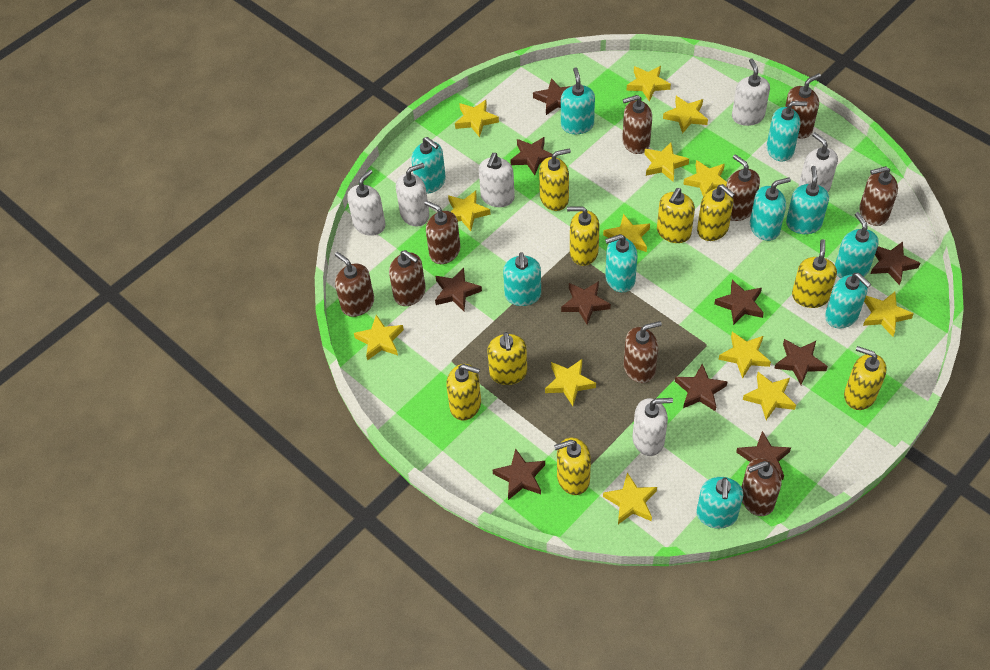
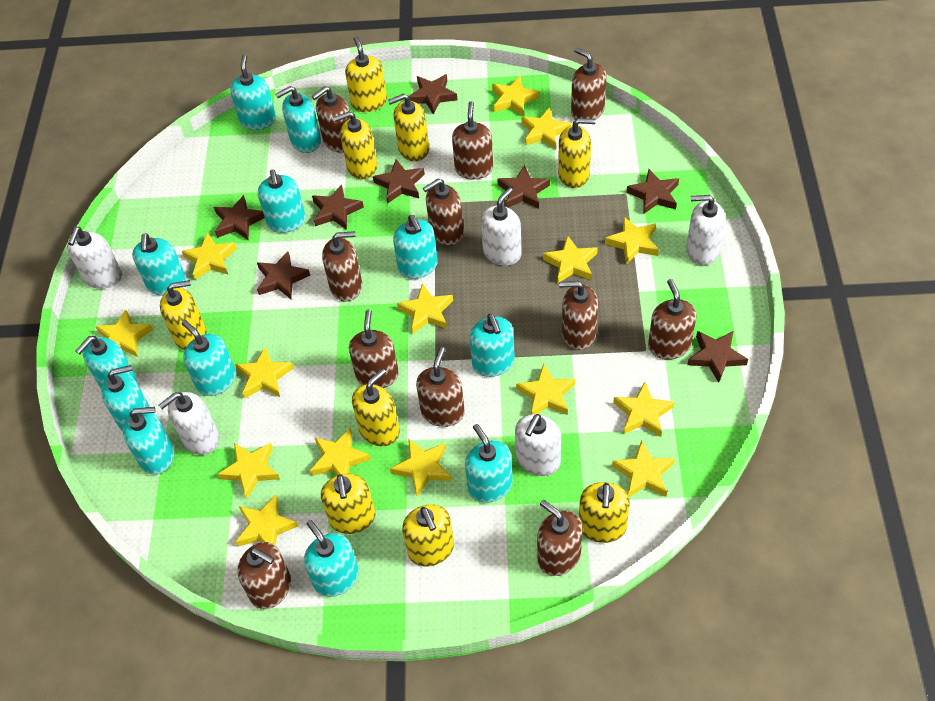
brown soap dispenser: [335,252,374,317] [389,250,426,306] [424,201,460,264] [622,95,652,154] [624,321,662,383] [726,154,760,221] [742,458,782,516] [785,73,821,138] [859,166,898,226] = 9 -> [237,542,291,609] [312,86,351,153] [322,231,362,302] [349,309,399,388] [416,347,465,427] [423,179,464,246] [452,101,493,179] [537,500,583,576] [559,281,598,350] [571,48,606,120] [648,279,697,359] = 11
brown star: [435,267,482,311] [493,448,545,500] [511,137,553,175] [533,78,571,115] [561,281,611,325] [675,364,728,411] [714,280,764,325] [736,431,791,480] [774,339,828,385] [870,242,920,285] = 10 -> [214,195,265,240] [257,251,310,299] [312,184,364,230] [373,159,425,204] [409,74,457,114] [497,165,550,209] [626,169,679,214] [687,331,748,383] = 8
turquoise soap dispenser: [411,137,446,194] [503,252,541,306] [561,68,595,134] [605,234,637,293] [696,477,743,529] [750,177,791,241] [767,101,807,161] [786,166,829,234] [825,273,871,328] [835,212,879,278] = 10 -> [76,336,138,388] [101,365,150,432] [123,407,174,475] [132,233,186,296] [182,320,236,396] [230,54,276,130] [258,169,306,233] [275,86,321,153] [304,520,359,597] [393,215,438,279] [465,424,513,503] [469,314,515,377] = 12
white soap dispenser: [347,169,385,236] [396,163,429,226] [479,153,515,207] [632,398,673,456] [732,58,770,126] [798,132,838,192] = 6 -> [67,227,122,289] [159,392,219,455] [481,187,522,266] [515,414,561,476] [686,195,726,265] = 5
yellow star: [354,315,404,361] [448,191,491,231] [455,100,499,137] [545,359,596,406] [603,214,650,252] [603,472,657,524] [626,66,671,101] [644,142,689,182] [663,96,708,134] [683,160,727,197] [718,332,771,379] [743,372,796,420] [863,292,914,337] = 13 -> [95,309,153,357] [182,232,237,280] [218,443,280,498] [235,347,294,398] [235,495,298,546] [310,428,371,476] [390,439,451,497] [397,283,453,334] [492,76,540,116] [516,364,575,415] [521,107,571,149] [543,235,598,284] [605,217,659,265] [612,440,675,497] [613,382,675,437] = 15

